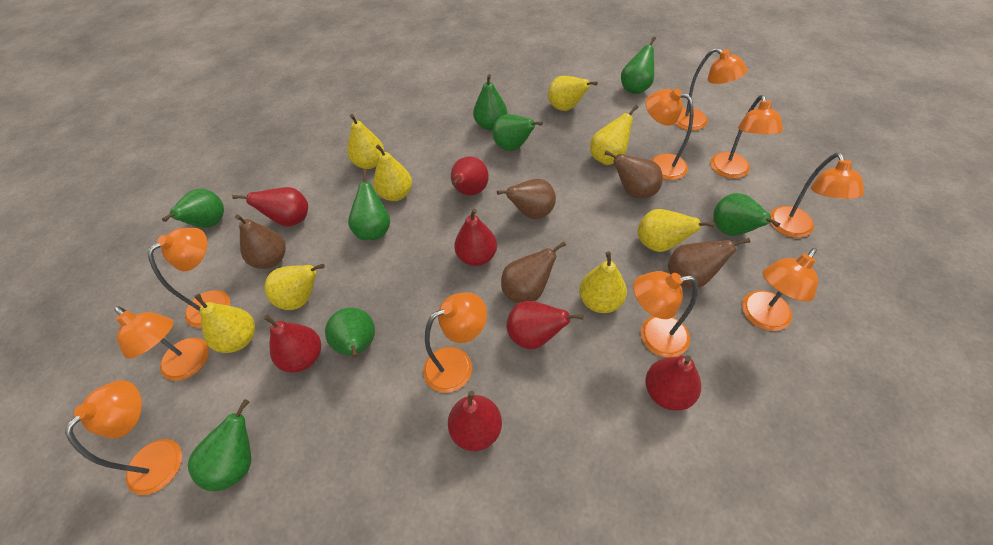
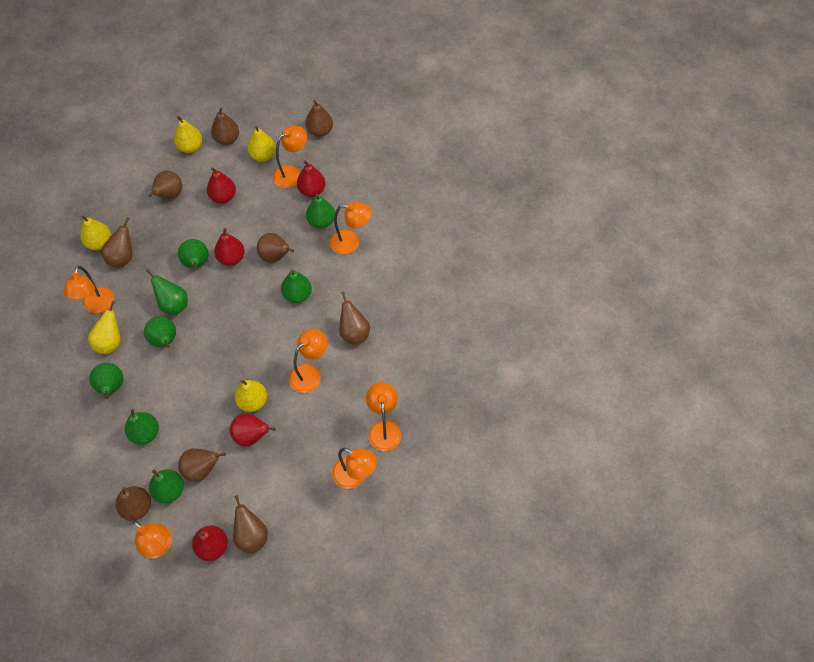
brown pear: [235,214,286,269] [497,179,556,219] [501,241,566,303] [605,151,663,199] [668,238,750,288] = 5 -> [101,217,132,268] [116,486,151,521] [149,171,182,199] [178,448,226,482] [211,107,239,145] [233,495,268,553] [257,233,294,263] [305,100,333,137] [339,292,370,345] = 9
orange lamp: [65,380,182,495] [115,306,209,381] [148,228,230,328] [423,292,487,393] [633,271,698,357] [646,89,694,180] [675,48,748,131] [710,95,783,179] [742,248,818,331] [770,153,864,238] = 10 -> [64,266,114,313] [133,520,172,559] [273,126,307,188] [289,329,327,393] [330,202,371,254] [332,448,377,489] [366,382,401,451] = 7
red pear: [232,187,308,227] [264,315,321,373] [448,391,502,451] [451,156,489,196] [454,209,497,266] [506,301,583,349] [645,355,701,411] = 7 -> [192,525,228,561] [207,167,236,203] [214,228,245,265] [230,413,276,447] [297,160,325,197] = 5
yellow pear: [194,294,255,353] [265,264,325,310] [347,114,384,169] [373,144,412,201] [548,76,598,111] [579,252,627,313] [590,105,639,165] [638,209,715,252] = 8 -> [81,216,111,250] [88,301,121,354] [174,116,202,153] [234,380,267,412] [247,126,276,162] = 5

